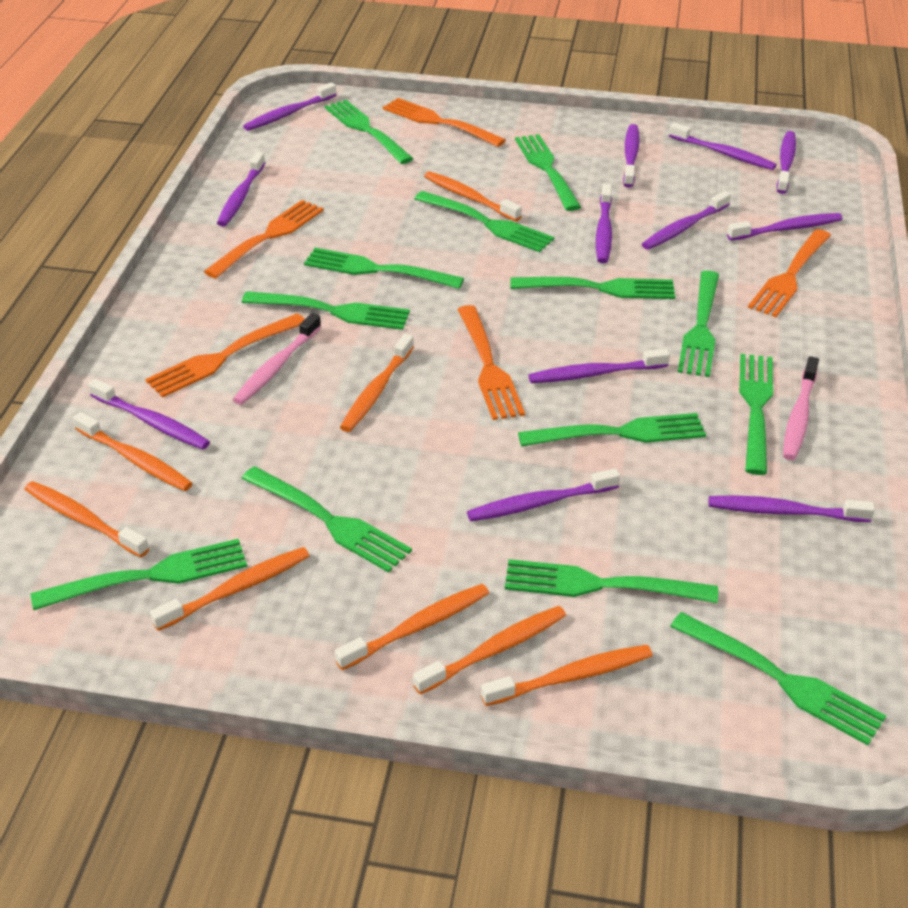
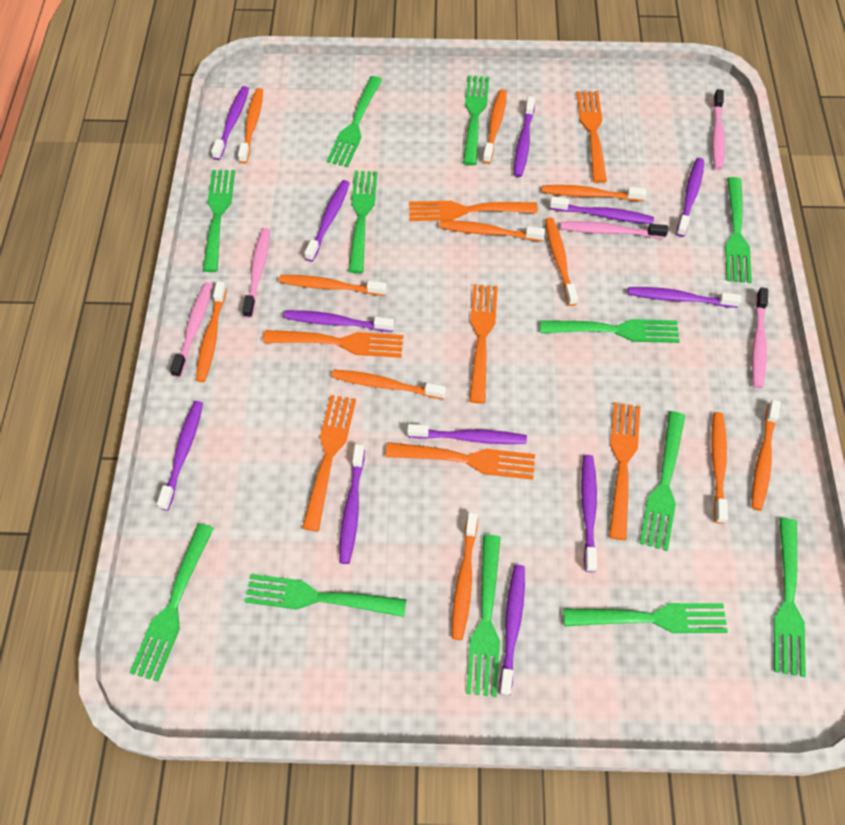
green fork: [30,539,247,610] [241,466,412,573] [242,291,410,330] [304,248,464,289] [325,100,414,164] [414,191,554,252] [505,559,718,603] [510,277,675,299] [515,134,581,211] [518,413,706,447] [670,612,886,745] [678,271,719,377] [739,354,773,475] = 13 -> [130,523,214,682] [203,170,235,272] [244,574,406,617] [327,76,382,167] [348,171,377,273] [463,75,489,166] [466,535,500,697] [540,319,680,343] [563,603,728,633] [639,411,685,551] [725,177,752,283] [774,518,806,677] = 12
orange fork: [145,313,305,398] [204,200,324,278] [383,98,506,147] [457,305,525,420] [748,229,831,317] = 5 -> [263,330,403,358] [302,395,356,532] [385,442,535,480] [409,201,538,221] [469,284,498,404] [577,91,607,183] [609,402,640,540] = 7
orange toothbrush: [24,481,149,557] [73,412,193,491] [150,547,310,631] [335,584,489,670] [340,334,414,432] [413,606,566,695] [424,171,522,221] [481,645,653,706] = 8 -> [196,281,227,382] [238,88,263,164] [279,275,387,296] [332,370,446,399] [439,220,545,242] [452,512,478,640] [483,89,507,164] [542,185,647,201] [545,218,578,306] [711,412,728,524] [751,400,781,511] = 11
pink toothbrush: [233,313,321,405] [783,356,819,460] = 2 -> [170,282,213,378] [242,228,270,318] [560,221,668,238] [712,89,725,170] [752,288,768,388] = 5

